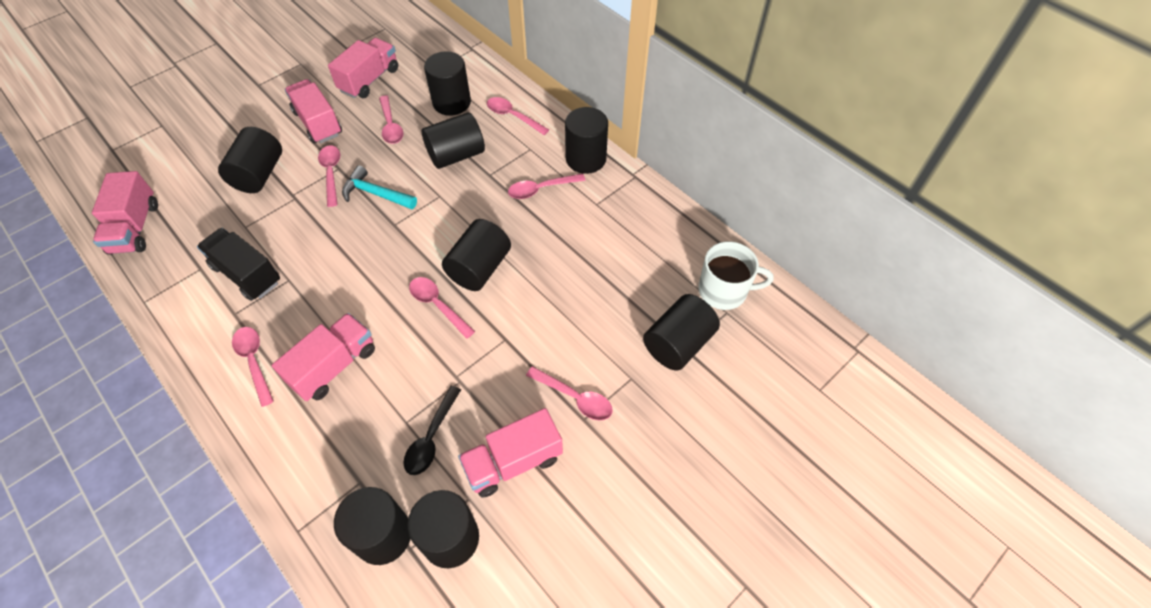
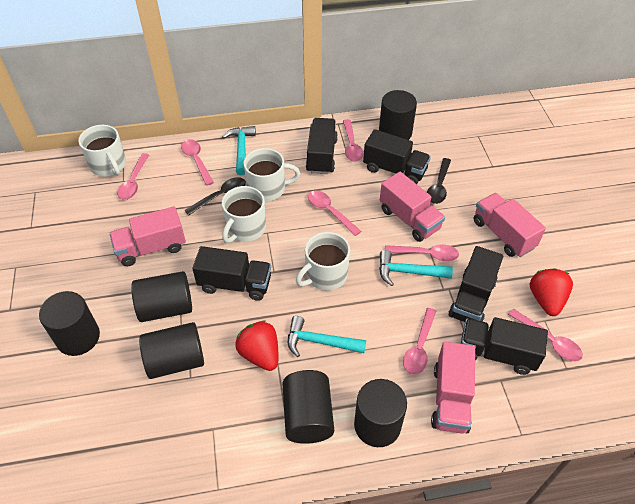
black cylinder: [218,127,282,193] [334,487,411,565] [408,490,479,568] [422,112,485,169] [424,51,471,116] [442,219,511,291] [565,107,608,174] [643,294,720,371] = 8 -> [39,291,100,356] [131,271,192,322] [139,322,204,379] [282,370,334,444] [354,379,407,447] [379,90,417,140] = 6
black spoon: [404,386,461,475] = 1 -> [184,177,246,216] [427,158,451,204] = 2
black truck: [197,228,280,301] = 1 -> [192,246,271,301] [306,118,338,174] [363,129,431,184] [449,246,503,322] [461,317,548,375] = 5
pink truck: [92,171,158,255] [272,313,375,401] [285,79,342,144] [328,38,398,98] [458,408,563,498] = 5 -> [110,206,186,266] [380,172,445,242] [431,342,475,434] [474,193,546,257] = 4
red strawberry: none = 0 -> [235,321,278,371] [530,269,573,316] = 2
turquoise hammer: [342,165,417,209] = 1 -> [222,126,256,175] [288,316,366,357] [379,250,453,286] = 3
white mug: [698,241,774,310] = 1 -> [78,125,126,177] [222,186,266,243] [243,148,300,202] [296,232,350,291] = 4

